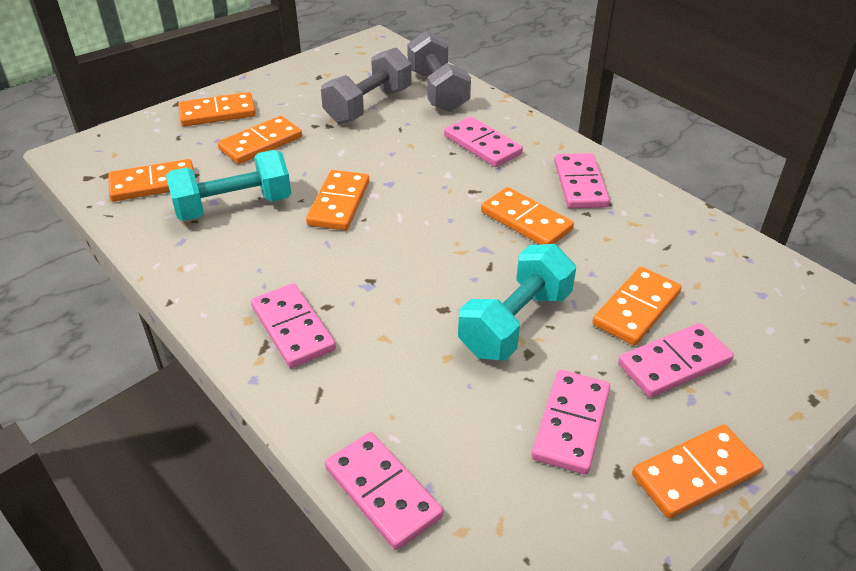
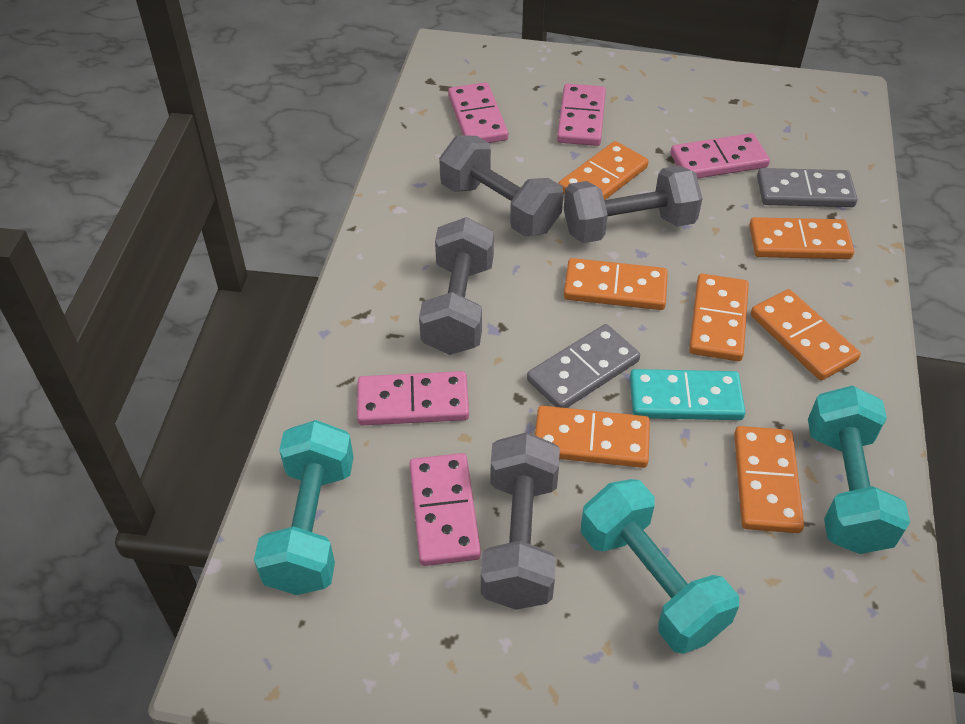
grey domino: none = 0 -> [527,324,640,408] [757,168,857,207] = 2
grey dumbbell: [321,47,412,124] [407,31,471,112] = 2 -> [419,217,494,355] [439,136,564,237] [481,432,560,610] [564,165,703,243] = 4
pink domino: [251,283,336,368] [325,432,443,550] [444,116,523,167] [531,370,610,475] [554,153,610,208] [618,323,734,398] = 6 -> [357,371,469,425] [409,453,481,566] [448,82,508,143] [557,84,606,146] [671,133,770,178] = 5
turquoise domino: none = 0 -> [630,369,746,420] = 1
turquoise dumbbell: [166,150,291,221] [458,244,576,360] = 2 -> [254,420,354,595] [581,479,739,654] [808,385,910,554] = 3

